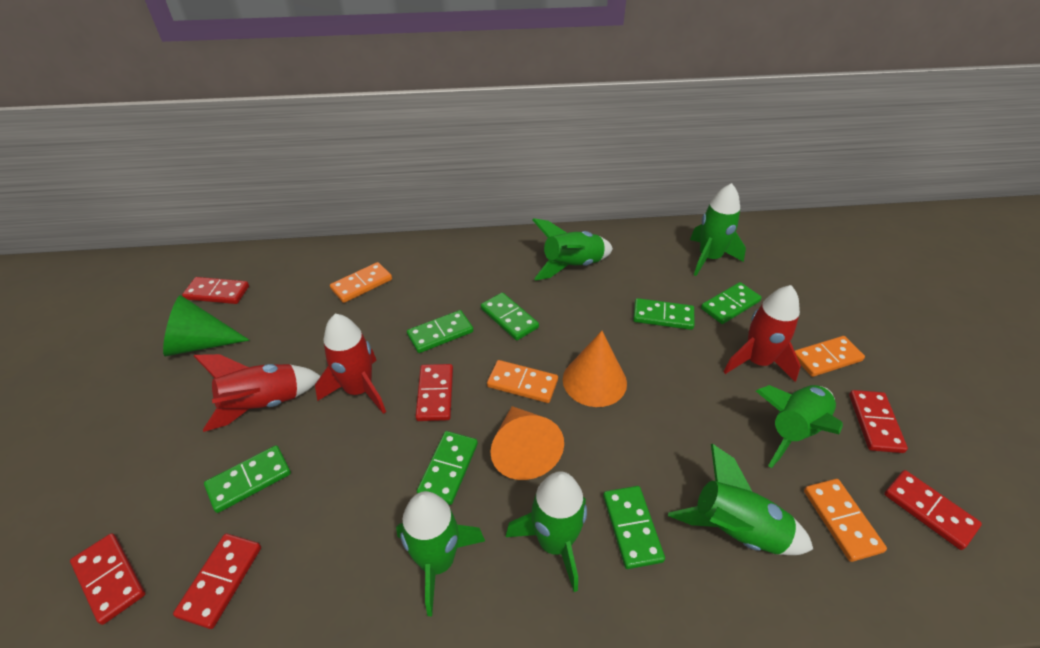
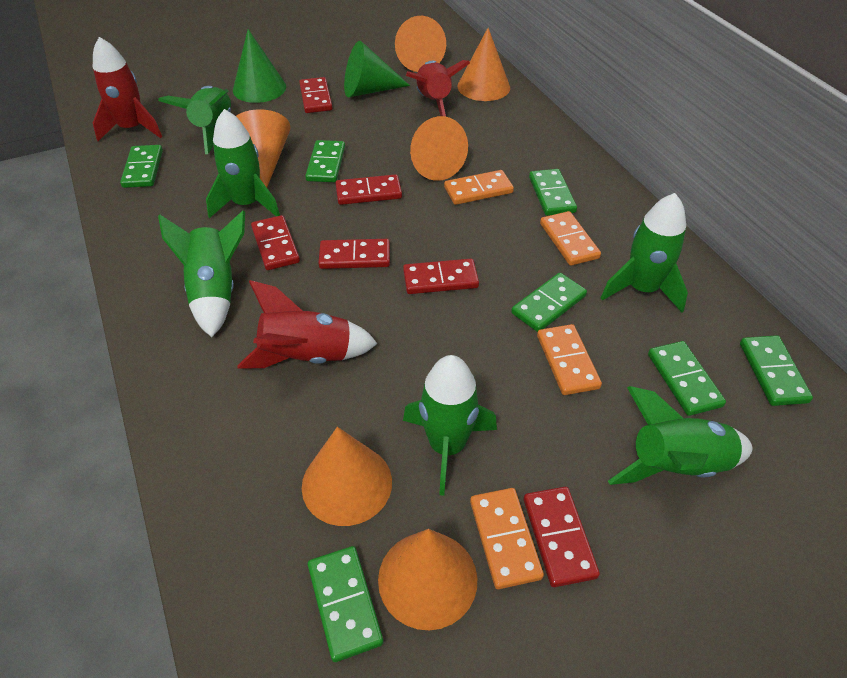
green cone: [163,295,250,356] = 1 -> [233,29,286,103] [344,41,410,97] = 2
orange cone: [491,406,564,480] [563,331,627,407] = 2 -> [236,109,291,187] [302,427,392,526] [378,529,477,630] [395,16,446,72] [410,116,468,181] [458,28,510,101] = 6

